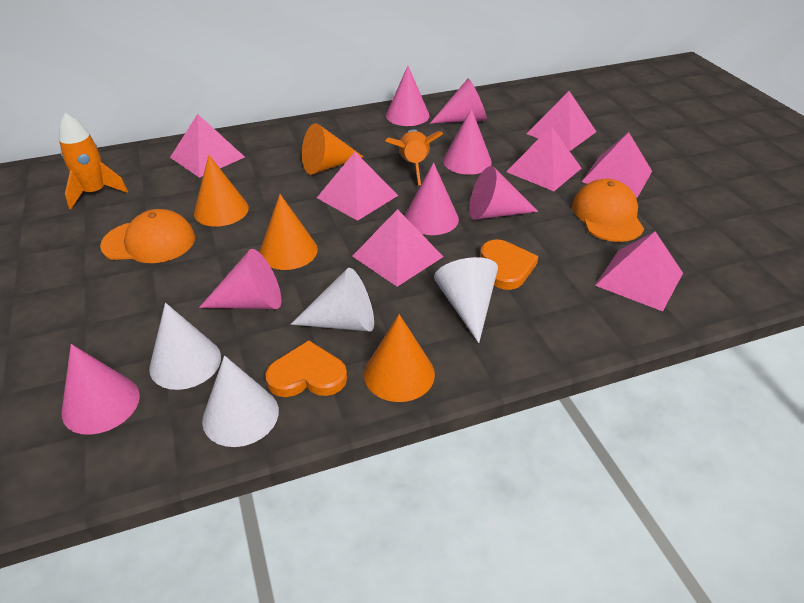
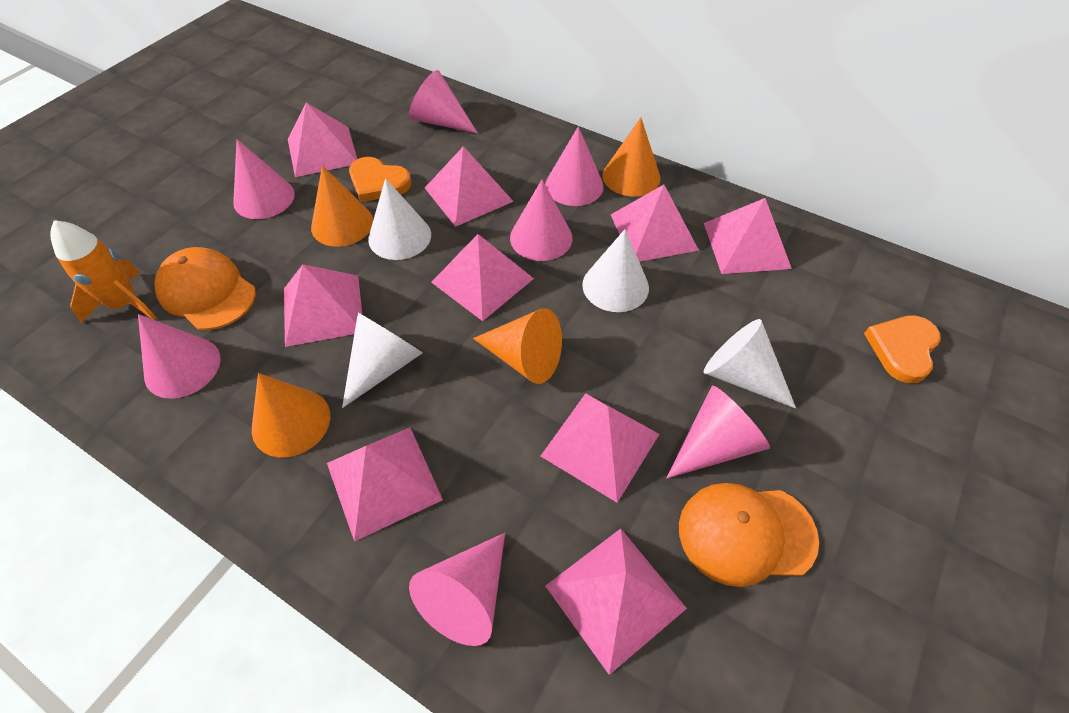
orange rocket: [59,113,128,209] [385,129,443,185] = 2 -> [50,220,157,323] = 1
pink pyramid: [170,114,245,178] [317,152,398,221] [353,209,443,287] [506,126,582,191] [527,91,596,151] [582,132,652,198] [595,232,683,311] = 7 -> [284,264,362,347] [288,103,357,177] [327,428,443,542] [425,146,514,227] [431,234,534,321] [541,393,659,503] [546,528,687,675] [611,185,699,262] [704,198,792,274] = 9

